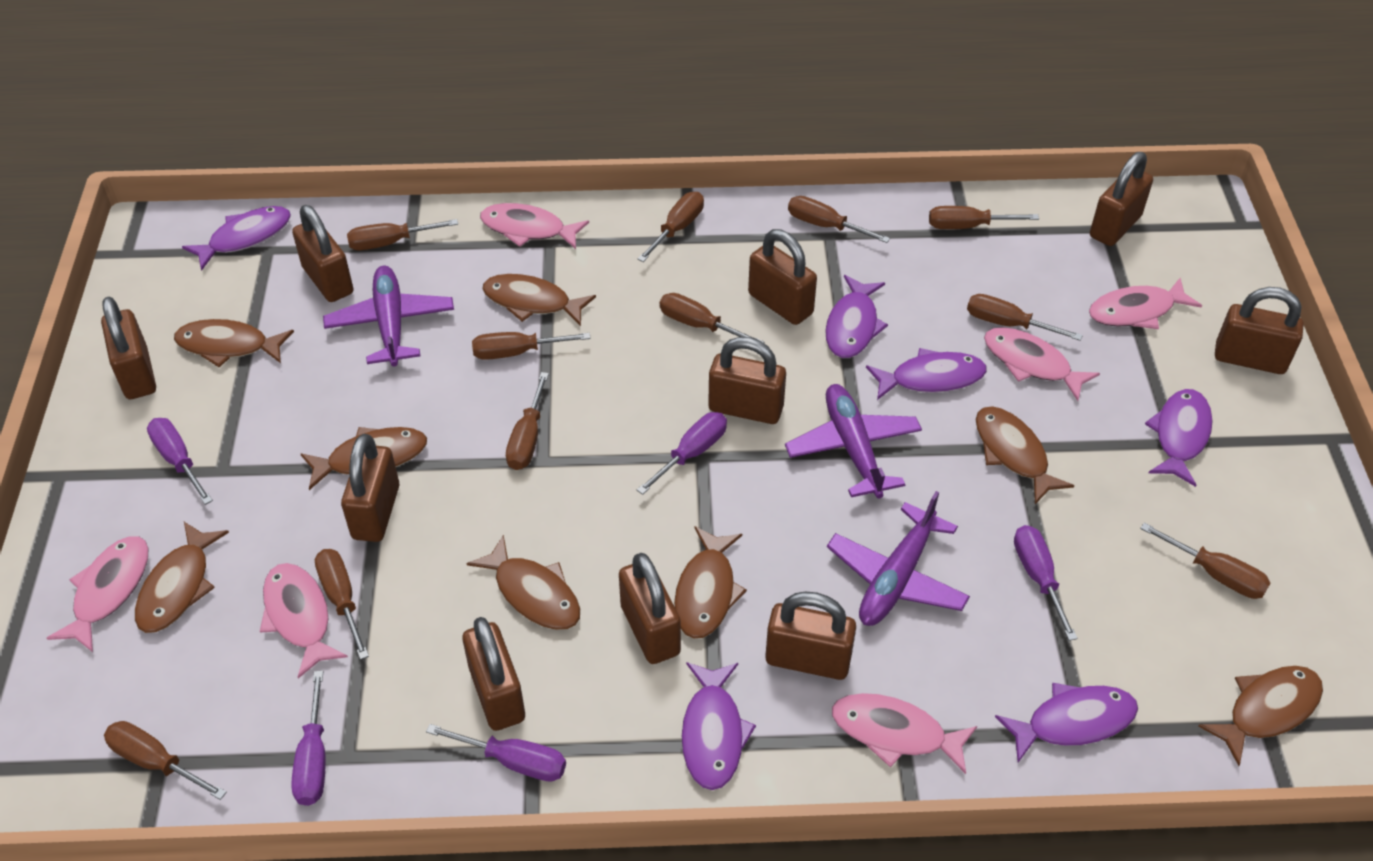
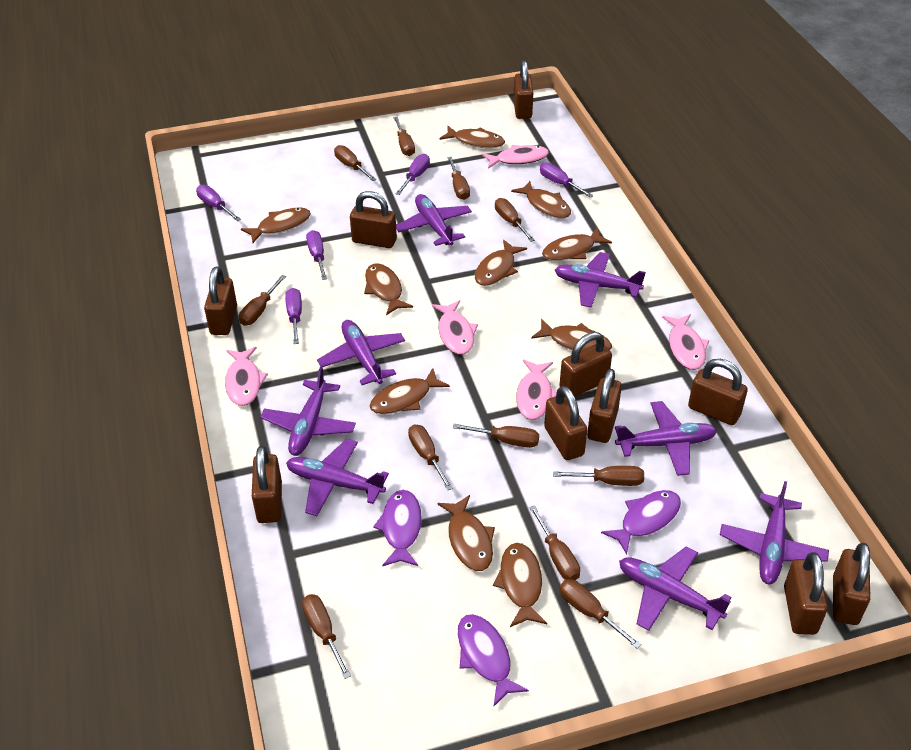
brown fish: [135,522,229,633] [174,319,294,367] [301,427,427,490] [466,534,580,630] [482,274,596,326] [674,526,747,639] [976,406,1074,504] [1198,666,1323,766] = 8 -> [241,207,311,243] [364,263,413,315] [370,368,450,414] [437,495,495,571] [439,126,505,148] [475,240,527,286] [493,543,547,627] [511,181,571,219] [531,319,612,350] [542,228,612,261] = 10
pink fish: [47,536,149,652] [260,563,348,678] [480,203,589,249] [832,693,977,774] [984,327,1100,401] [1089,278,1202,329] = 6 -> [225,347,268,406] [432,300,478,355] [482,145,549,169] [516,359,557,420] [662,314,709,370] = 5
purple fish: [182,206,291,271] [682,662,756,790] [825,275,888,358] [866,348,987,400] [995,683,1138,762] [1145,389,1213,487] = 6 -> [373,490,422,567] [458,614,529,706] [601,490,681,555] = 3
purple plane: [323,266,454,366] [785,384,922,499] [827,491,970,626] = 3 -> [260,366,356,456] [286,439,389,516] [317,320,405,385] [396,194,472,246] [555,252,646,308] [615,401,717,476] [619,547,731,631] [720,481,829,584] = 8

